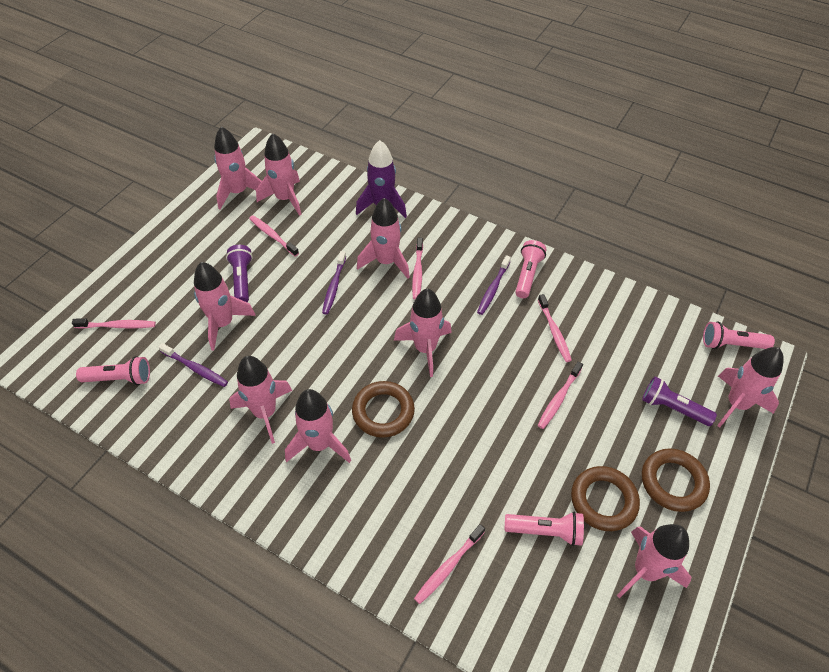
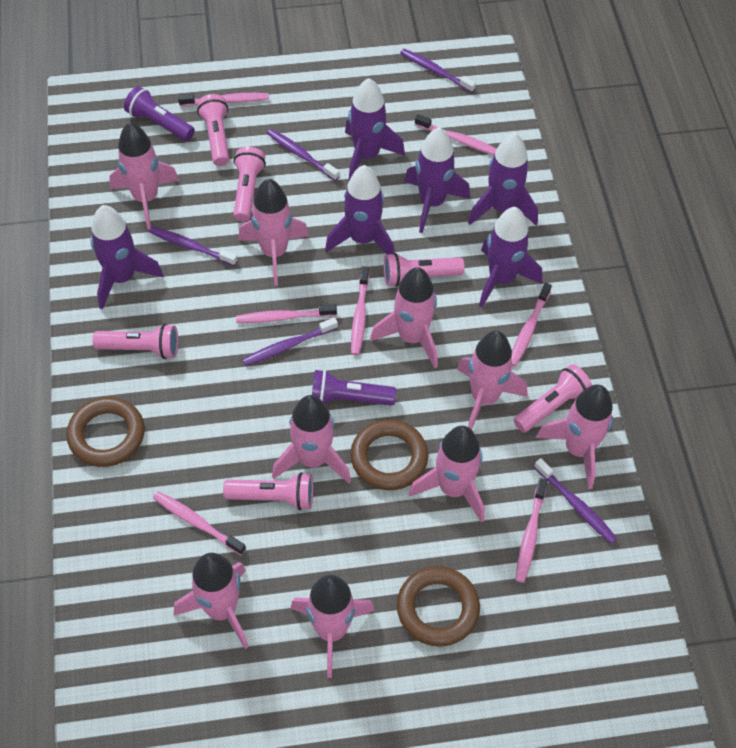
pink flashlight: [76,356,150,385] [504,512,584,546] [515,240,546,298] [703,322,775,349] = 4 -> [93,324,178,359] [197,94,229,166] [223,472,313,510] [233,147,266,222] [384,253,465,287] [514,364,592,433] = 6
pink toothbrush: [72,319,156,329] [249,216,299,256] [412,238,423,299] [414,524,485,604] [537,361,583,429] [538,294,572,362] = 6 -> [153,491,246,555] [178,93,269,106] [236,304,337,323] [351,266,369,355] [415,114,496,155] [512,283,552,366] [515,478,547,583] = 7
purple rocket: [356,140,407,218] = 1 -> [91,205,163,310] [325,165,395,254] [345,78,405,182] [404,127,470,233] [468,133,538,226] [479,207,542,308] = 6
purple toothbrush: [158,343,228,387] [322,251,346,314] [477,255,511,315] = 3 -> [149,226,238,266] [242,317,338,366] [267,129,340,181] [400,49,476,93] [534,458,617,544] = 5

